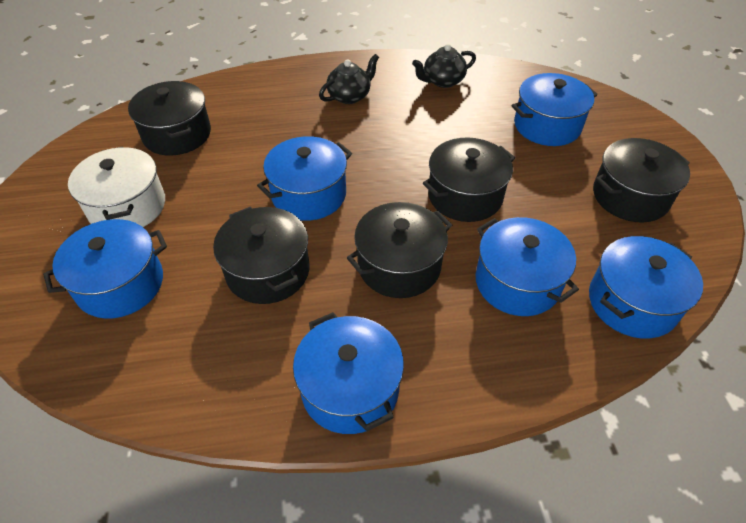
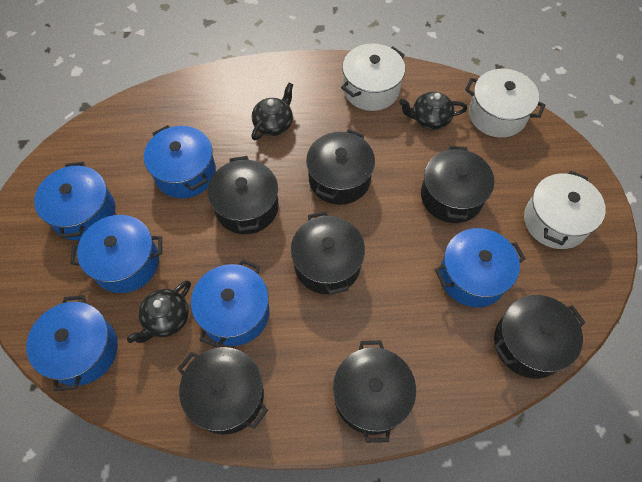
black pot: [128,81,211,155] [213,207,310,304] [347,202,452,298] [423,138,515,222] [593,138,690,222] = 5 -> [177,347,268,435] [208,156,279,234] [291,211,365,295] [306,129,375,205] [333,340,416,443] [421,146,494,223] [494,295,585,379] = 7
black teapot: [319,54,379,104] [412,44,476,88] = 2 -> [127,281,191,343] [251,82,293,140] [399,92,467,130] = 3
white pot: [68,146,165,227] = 1 -> [341,43,405,111] [465,69,545,138] [524,171,606,249] = 3

